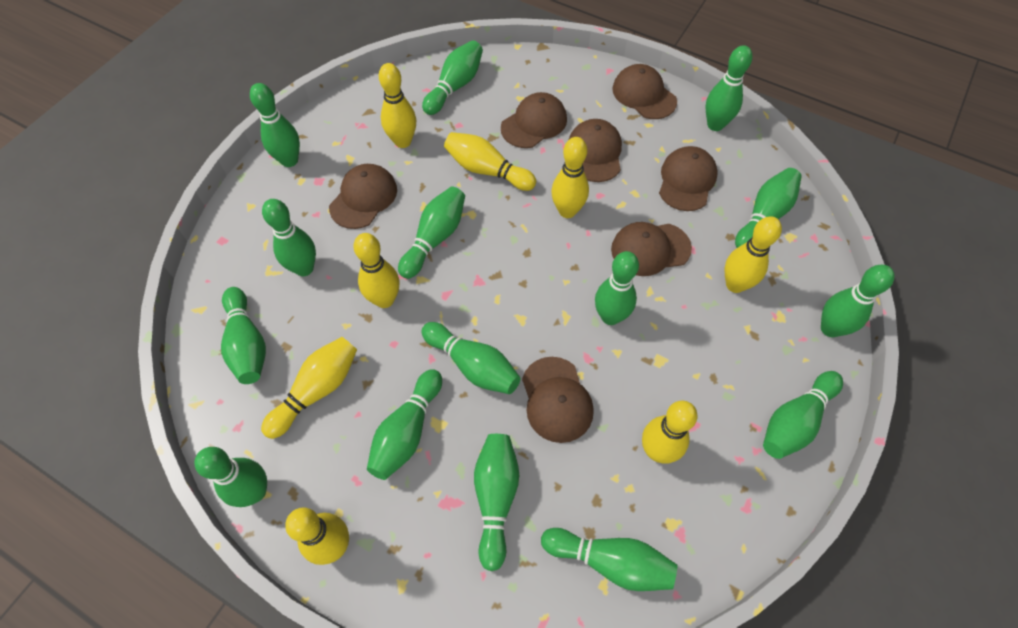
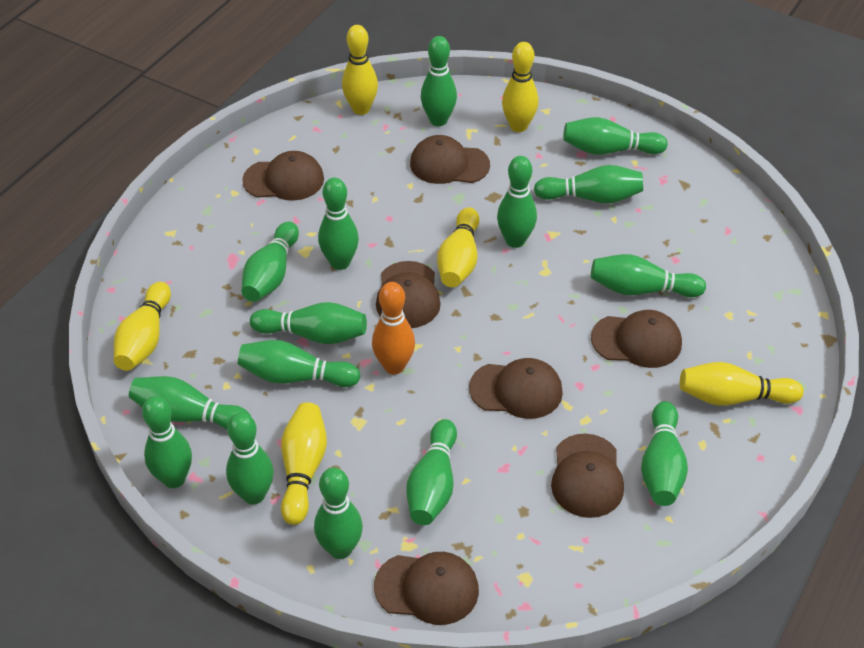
orange bowling pin: none = 0 -> [372,282,415,375] = 1
yellow bowling pin: [261,337,357,439] [285,507,349,565] [353,233,399,308] [379,63,416,148] [444,132,536,191] [551,137,589,218] [642,401,698,464] [724,216,782,293] = 8 -> [114,282,171,371] [281,402,327,525] [342,25,378,115] [437,207,479,287] [502,42,539,132] [680,362,804,406] = 6

